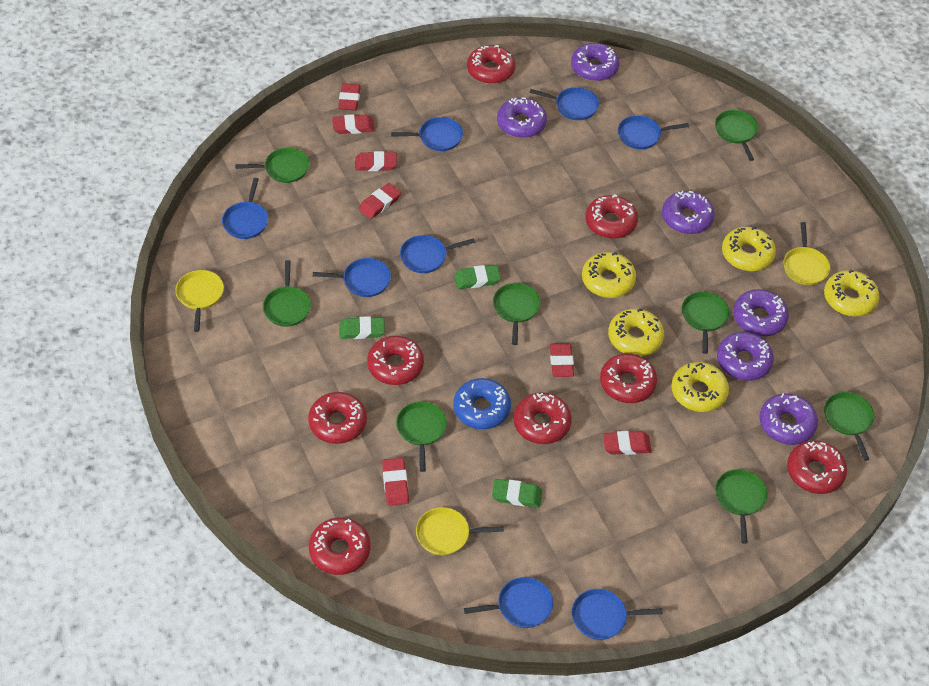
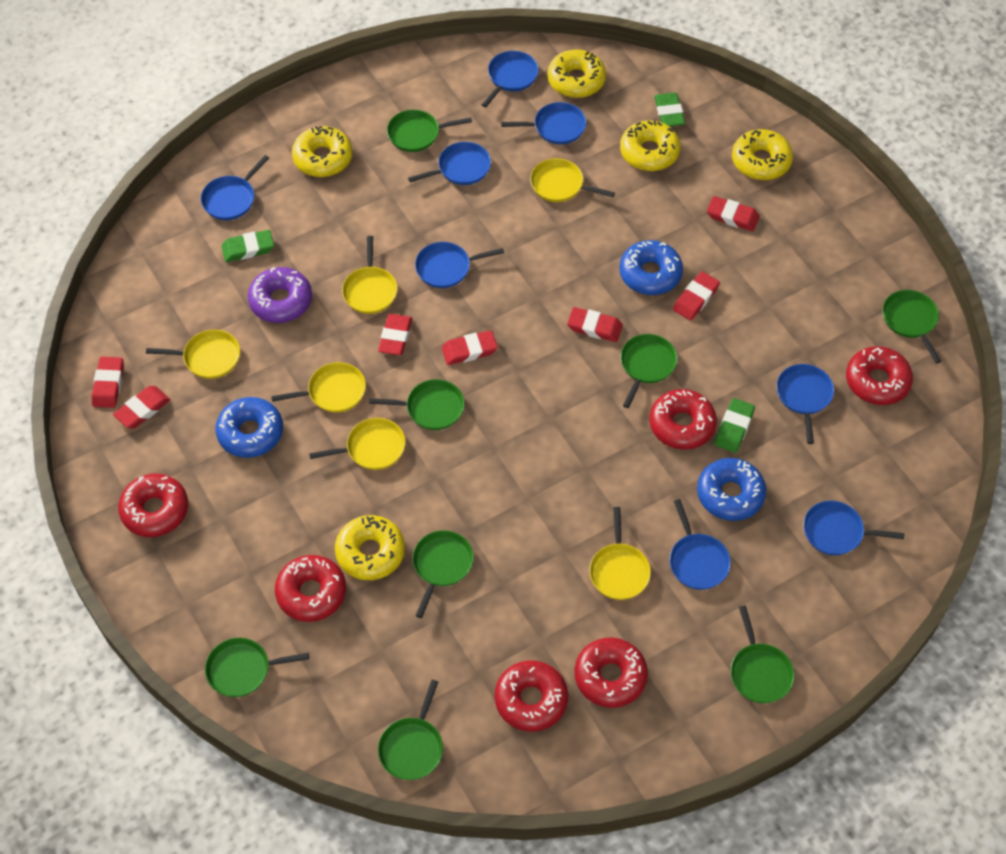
blue donut: [453,378,511,429] = 1 -> [215,397,283,458] [619,240,683,295] [697,458,766,521] = 3
purple donut: [497,97,547,138] [571,43,620,81] [662,191,715,234] [717,332,774,381] [733,289,789,336] [759,393,818,445] = 6 -> [248,267,312,323] = 1
red donut: [308,392,367,444] [309,517,371,575] [367,336,424,385] [467,45,515,84] [513,392,572,444] [585,194,638,239] [600,353,657,403] [787,441,847,494] = 8 -> [118,474,188,537] [275,555,346,622] [495,660,568,732] [575,638,648,708] [650,389,717,450] [846,346,913,405] = 6
yellow pan: [175,270,224,332] [416,507,504,556] [783,222,830,285] = 3 -> [146,329,240,379] [271,362,366,413] [309,418,406,470] [342,236,398,314] [530,158,615,202] [589,507,651,600] = 6

